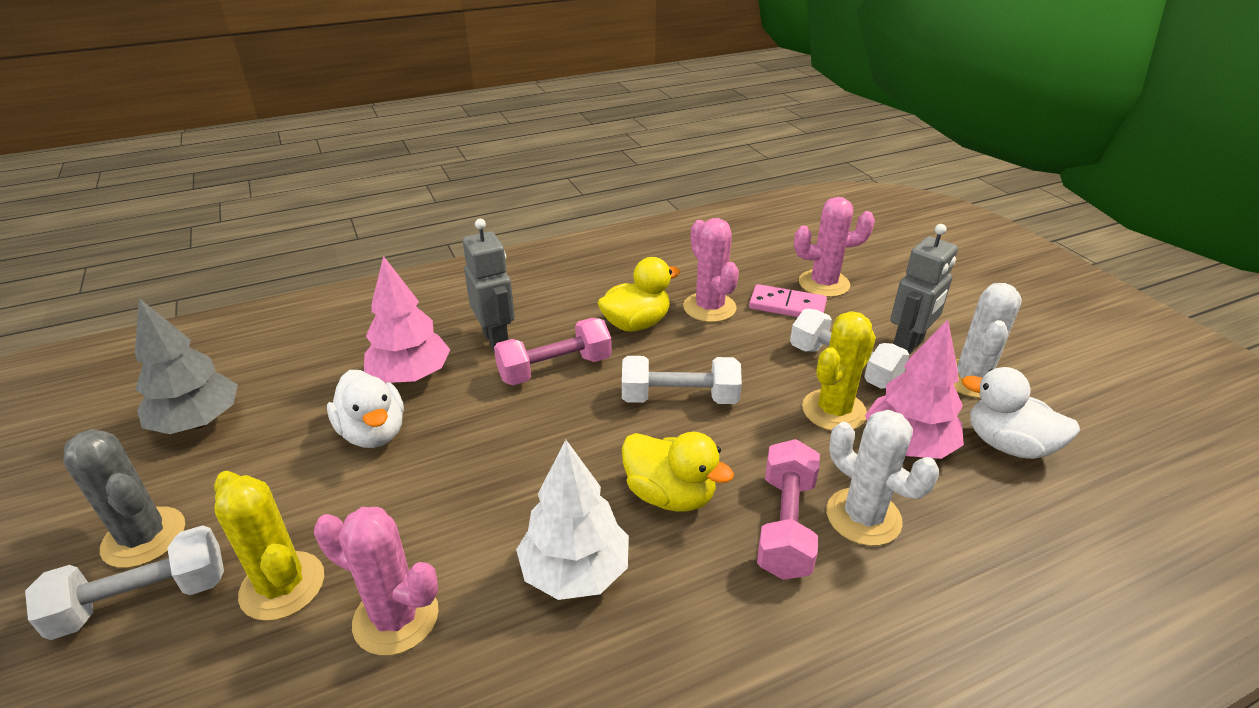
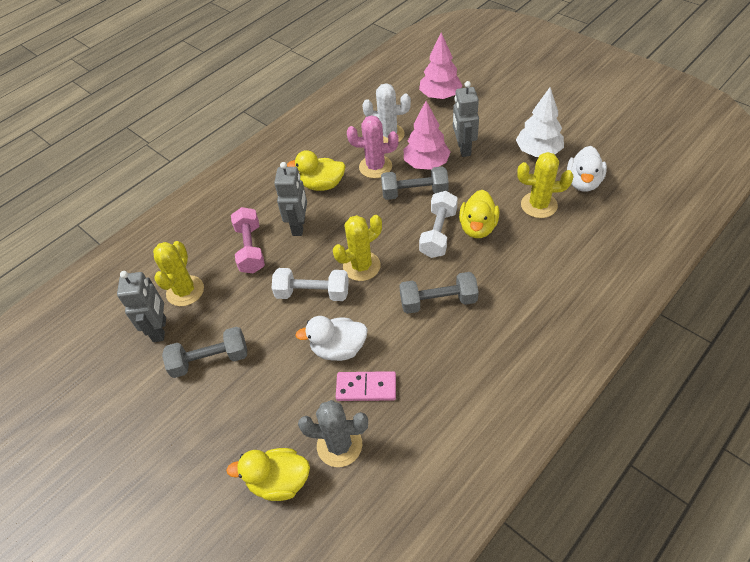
grey dumbbell: none = 0 -> [162,327,247,378] [381,166,449,200] [399,272,479,314] = 3
grey robot: [463,219,515,353] [890,224,958,355] = 2 -> [117,271,166,342] [274,162,307,236] [453,81,479,157] = 3
grey tree: [135,298,238,434] = 1 -> none = 0
pink cactus: [314,507,439,656] [683,218,739,322] [794,197,875,297] = 3 -> [347,115,399,178] = 1
pink dumbbell: [494,318,612,385] [757,439,820,580] = 2 -> [231,207,265,274] = 1
white cactus: [826,410,939,546] [954,283,1022,398] = 2 -> [362,83,411,143] = 1
white dumbbell: [25,525,224,640] [622,356,742,404] [790,309,909,389] = 3 -> [272,268,349,301] [419,191,458,258] = 2
yellow cactus: [214,471,324,621] [802,311,876,431] = 2 -> [153,241,204,306] [333,215,382,281] [517,152,573,218] = 3
yellow duck: [598,257,680,332] [622,432,734,512] = 2 -> [226,448,310,501] [287,150,346,191] [459,190,499,238] = 3

